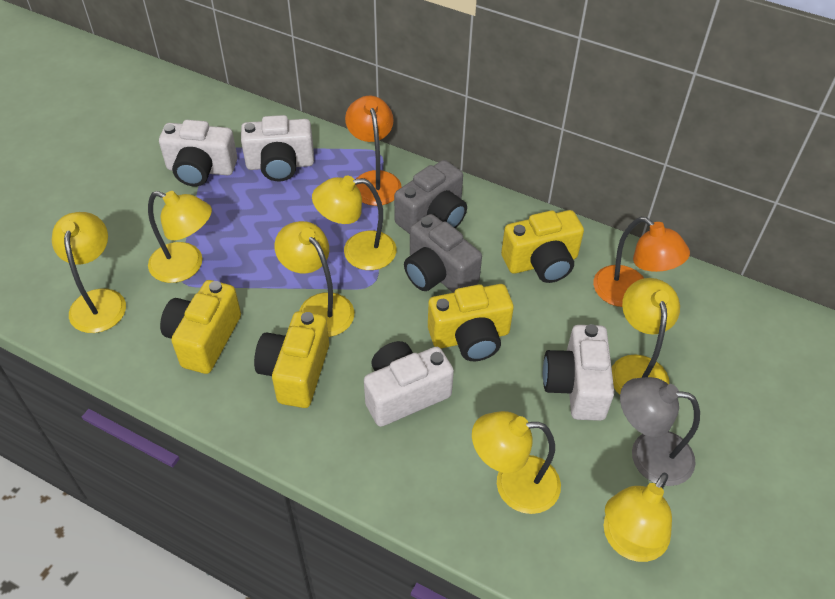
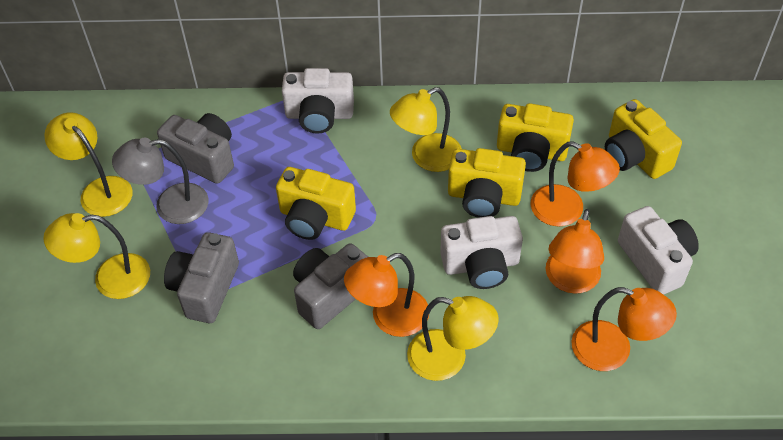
grey camera: [394,160,467,234] [404,214,482,293] = 2 -> [157,113,234,184] [164,232,239,323] [293,243,368,329] = 3
orange lamp: [345,96,402,206] [593,217,690,307] = 2 -> [344,253,429,337] [530,141,620,226] [546,209,604,294] [571,287,677,371] = 4
white camera: [159,120,237,186] [241,115,314,181] [364,341,454,427] [543,324,615,421] = 4 -> [282,68,354,134] [440,216,523,289] [618,206,699,295] = 3
yellow lamp: [52,212,126,333] [148,191,212,283] [275,221,354,337] [312,176,397,270] [472,411,561,514] [603,472,672,562] [612,278,680,395] = 7 -> [43,213,150,299] [44,112,132,217] [390,87,462,172] [407,296,499,381] = 4

